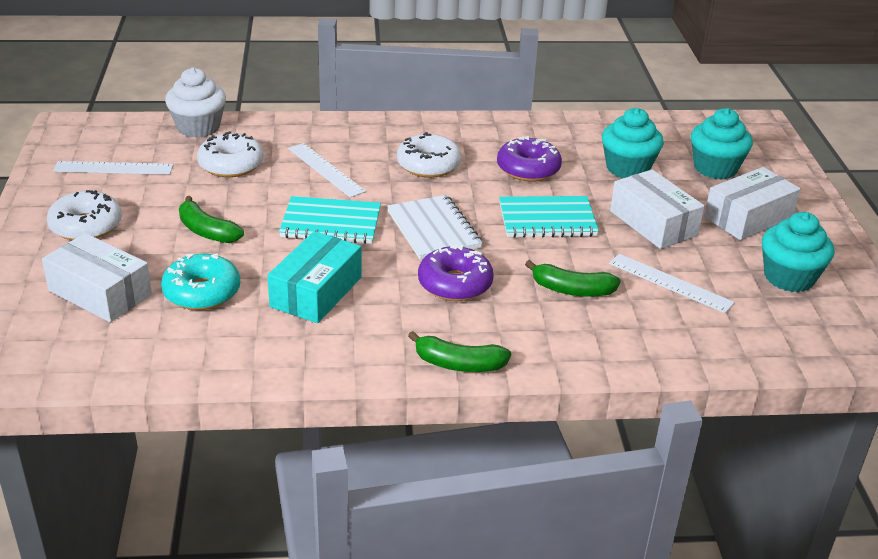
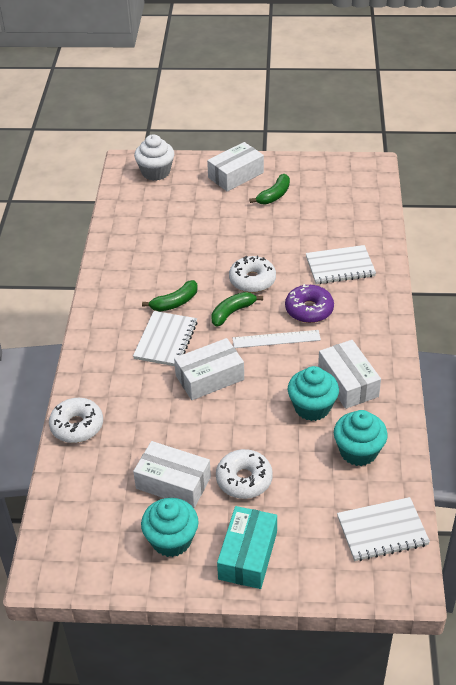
purple donut: [418,245,494,301] [497,136,562,182] = 2 -> [285,284,334,323] = 1
turquoise donut: [161,253,240,310] = 1 -> none = 0
turquoise notebook: [279,196,381,244] [499,196,599,238] = 2 -> none = 0
white box: [42,233,152,322] [610,169,705,249] [704,167,801,240] = 3 -> [133,441,211,508] [174,338,244,400] [207,142,264,192] [318,340,381,409] = 4
white notebook: [387,195,482,260] = 1 -> [133,311,198,366] [306,245,376,284] [337,497,430,561] = 3
white ruler: [53,161,173,175] [288,143,366,198] [609,254,735,313] = 3 -> [233,330,321,348] = 1

